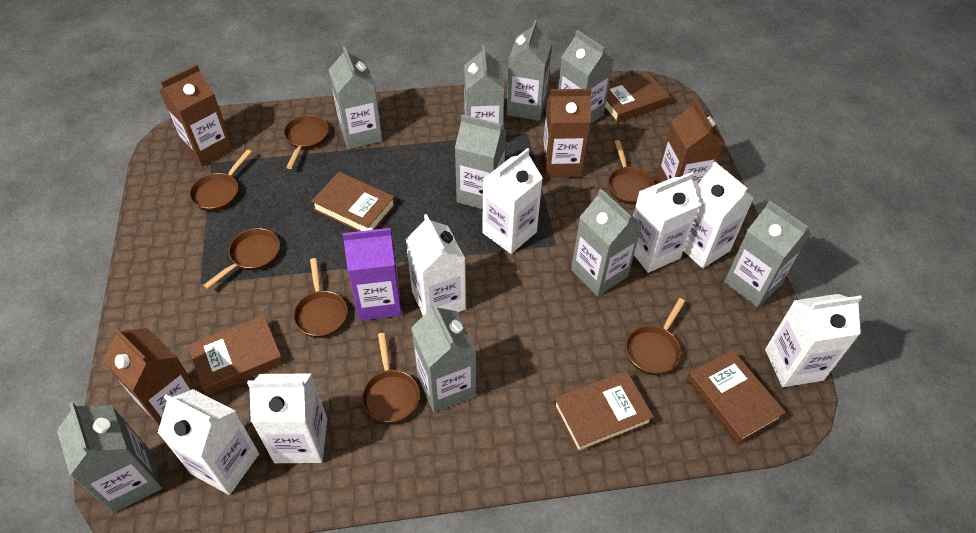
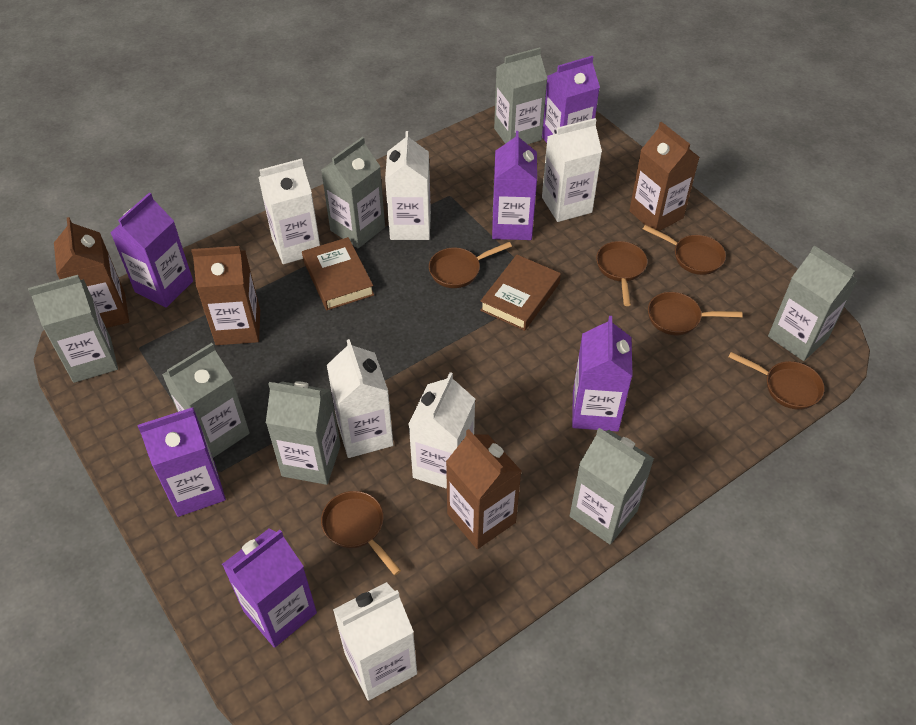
brown book: [188,315,284,395] [311,172,396,231] [553,370,654,453] [605,72,670,123] [686,349,786,444] = 5 -> [302,237,374,310] [480,255,561,331] = 2
brown pan: [189,149,251,211] [203,228,280,289] [284,115,329,169] [293,258,348,338] [362,333,420,423] [608,140,655,204] [626,298,685,375] = 7 -> [321,491,401,575] [429,242,512,288] [596,241,647,306] [643,225,726,275] [648,292,743,335] [729,352,825,410] = 6
grey carton: [57,402,163,513] [329,46,382,149] [411,302,476,412] [455,115,507,209] [464,45,505,129] [506,20,552,121] [558,30,614,124] [571,189,642,296] [724,200,811,307] = 9 -> [28,275,118,383] [162,343,250,458] [266,382,341,485] [321,137,385,248] [494,47,547,144] [570,428,654,544] [768,246,858,361] = 7
purple carton: [342,228,402,321] = 1 -> [110,193,193,308] [138,407,226,517] [222,529,317,648] [492,131,537,240] [542,56,600,143] [572,316,633,432] = 6
white carton: [158,389,259,495] [247,373,327,463] [406,214,466,316] [482,148,543,254] [633,172,700,273] [683,162,754,268] [765,294,862,387] = 7 -> [258,158,320,264] [327,339,393,458] [333,582,417,701] [385,131,431,240] [409,372,475,489] [542,118,602,222] = 6

